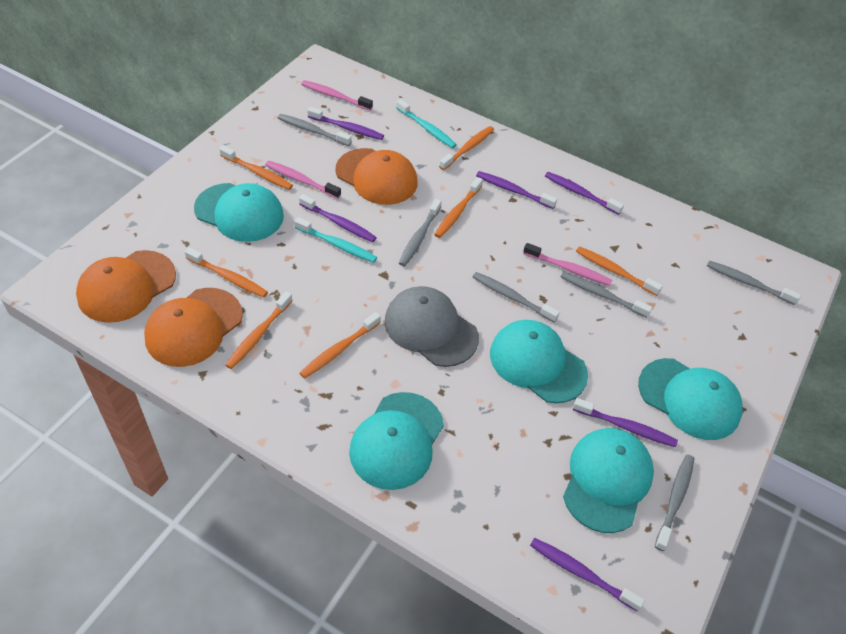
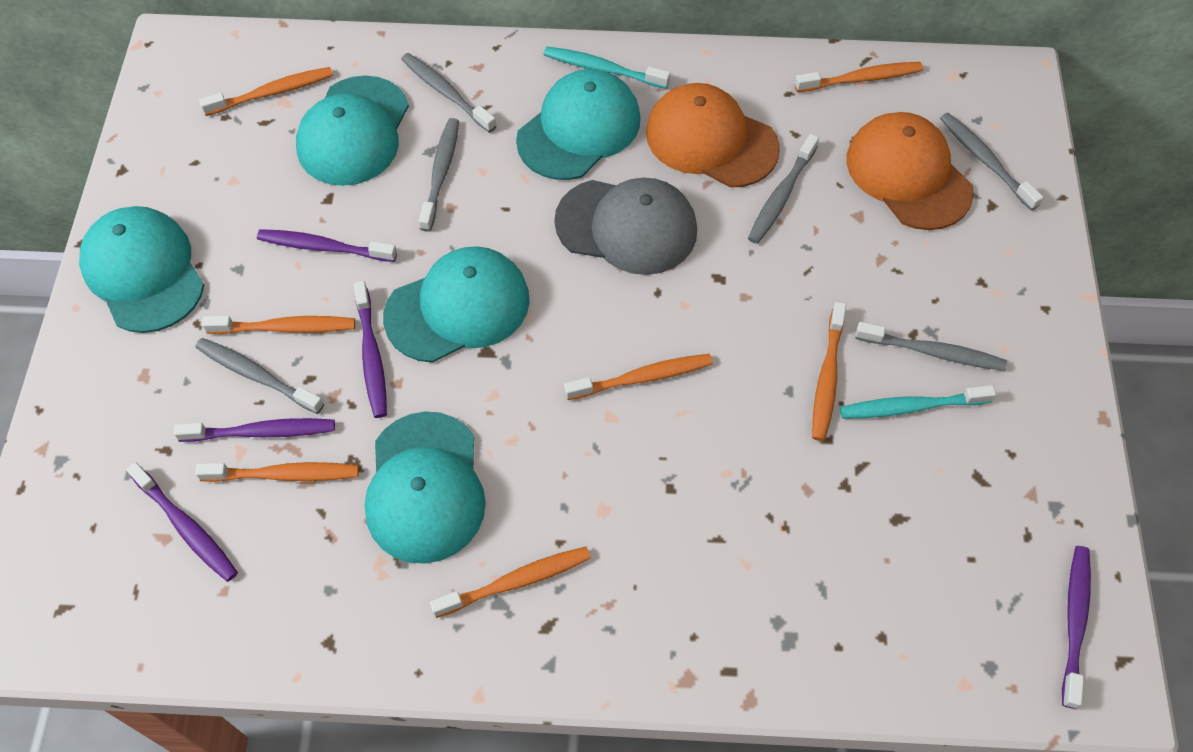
orange cap: [76,250,176,323] [144,288,243,367] [336,148,417,205] = 3 -> [646,83,780,188] [846,112,974,230] = 2
pink toothbrush: [265,161,341,199] [301,80,373,111] [523,243,612,286] = 3 -> none = 0
purple toothbrush: [299,194,377,242] [307,107,384,140] [476,171,557,209] [530,538,645,612] [545,172,624,215] [573,398,678,447] = 6 -> [126,462,238,582] [174,418,335,442] [257,229,397,262] [354,281,387,418] [1062,546,1091,709] = 5

